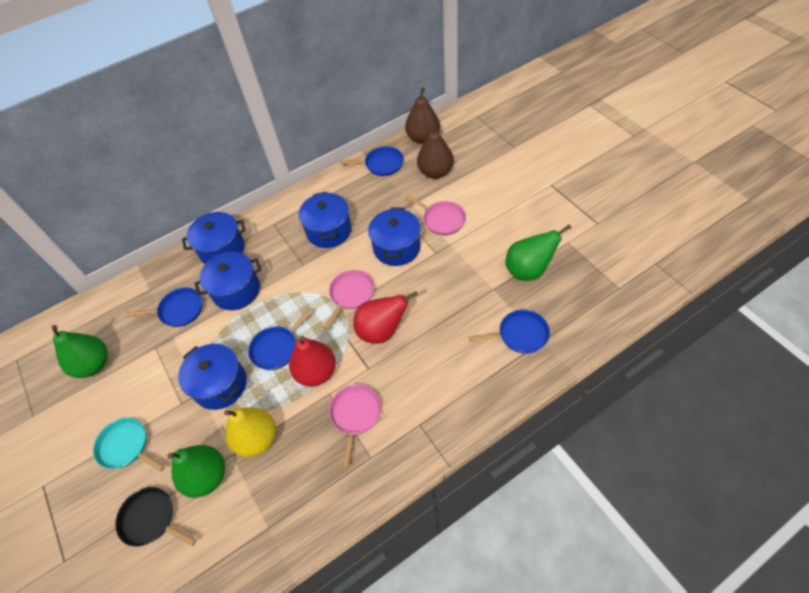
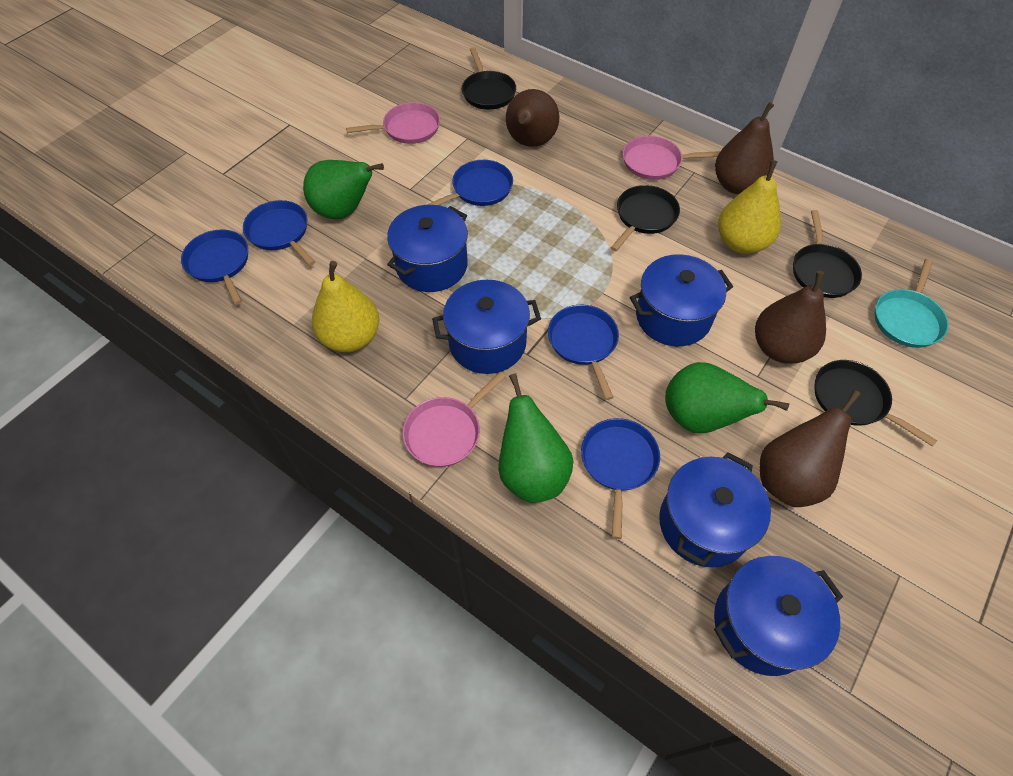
black pan: [115,487,197,547] = 1 -> [462,47,516,110] [611,185,680,251] [793,210,862,298] [814,360,937,447] = 4
blue pan: [126,287,202,327] [248,308,314,370] [340,146,404,176] [469,310,550,354] = 4 -> [181,229,248,305] [243,200,316,266] [427,160,513,206] [548,305,619,400] [581,418,660,539] = 5
brown pear: [405,87,440,144] [417,121,454,179] = 2 -> [506,89,559,147] [715,102,774,194] [755,271,826,364] [760,390,861,507] = 4
red pear: [289,336,336,387] [353,291,418,344] = 2 -> none = 0
yellow pear: [224,407,276,457] = 1 -> [312,261,379,352] [718,160,781,254] = 2

